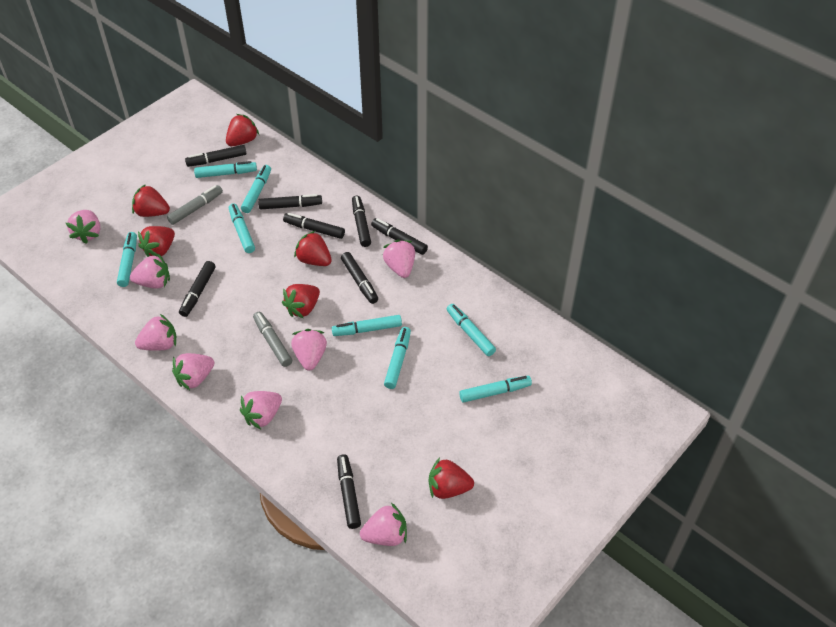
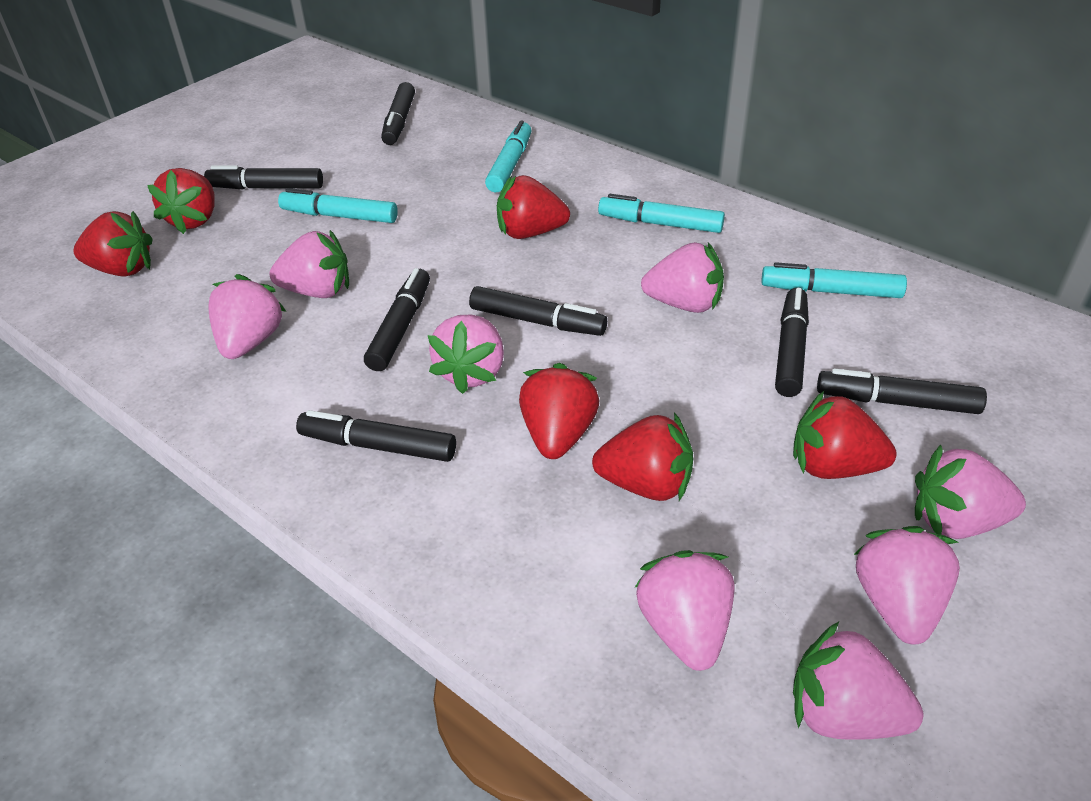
black marker: [179,261,216,317] [185,145,246,167] [258,194,322,209] [283,213,345,239] [337,454,361,529] [341,252,378,304] [352,196,371,247] [371,218,428,255] = 8 -> [204,165,323,189] [296,410,456,462] [364,268,430,371] [381,82,415,145] [469,286,607,336] [775,288,809,397] [817,368,987,414] = 7
grey marker: [167,185,223,225] [253,312,292,367] = 2 -> none = 0
turquoise marker: [117,232,137,287] [194,161,257,178] [229,203,255,253] [241,165,271,213] [332,315,402,336] [384,327,411,389] [447,304,496,356] [459,376,532,403] = 8 -> [278,188,398,223] [485,120,531,192] [598,194,725,233] [761,262,907,298] = 4

